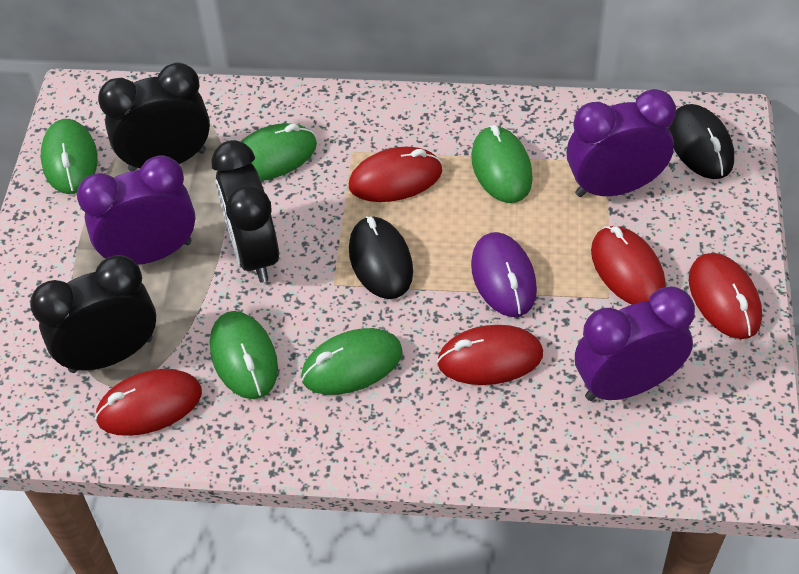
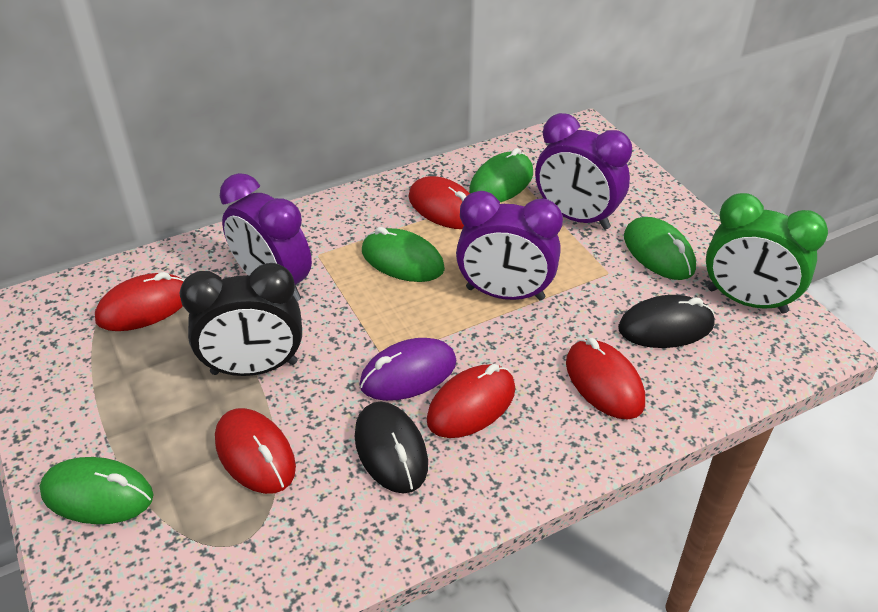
black clock: [30,255,156,373] [98,62,210,171] [211,140,279,283] = 3 -> [179,263,302,376] = 1
green clock: none = 0 -> [706,193,828,313] = 1
green mouse: [41,119,98,194] [210,311,278,399] [240,123,317,181] [301,328,403,395] [471,125,533,203] = 5 -> [40,457,153,524] [362,227,445,282] [469,148,533,202] [624,217,696,280] = 4

